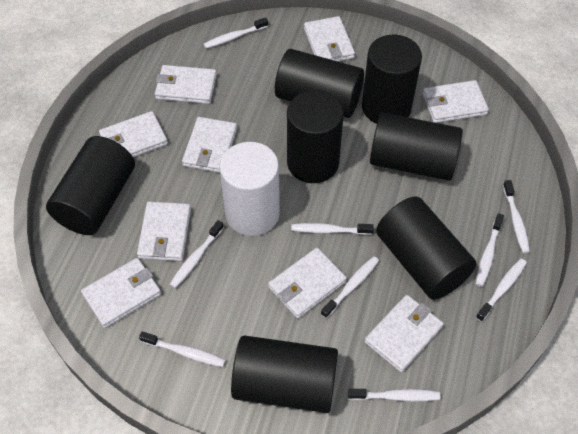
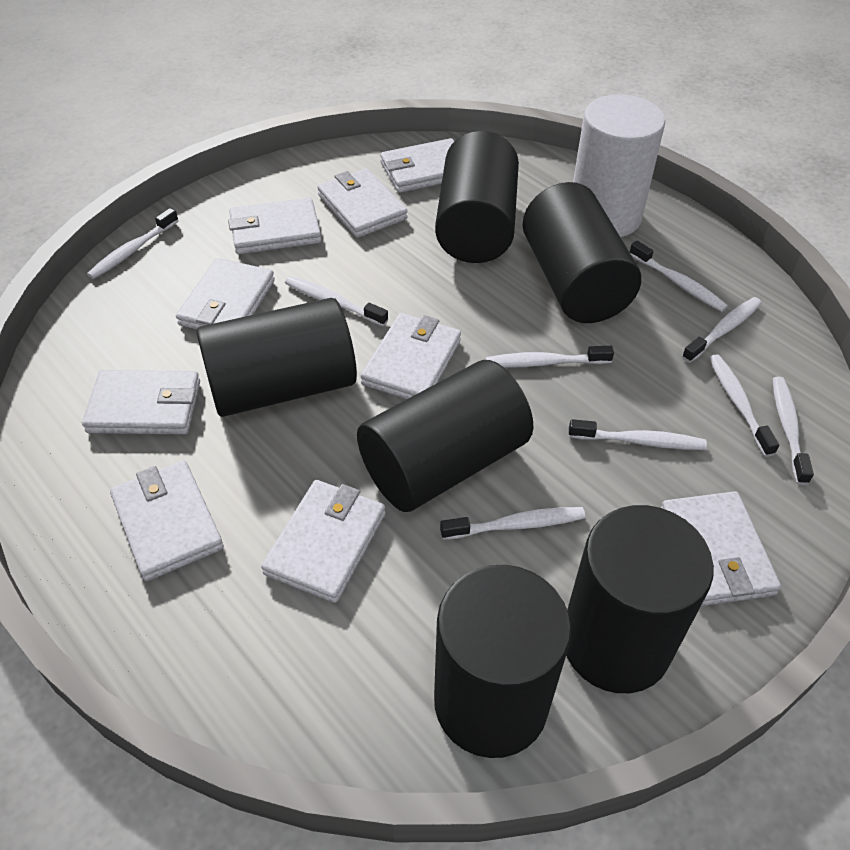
black cylinder: [46,136,135,235] [231,335,338,413] [275,49,364,118] [287,90,344,183] [362,35,422,124] [370,113,463,181] [376,197,477,300] = 7 -> [196,298,357,417] [357,360,533,512] [434,565,571,758] [435,131,519,263] [523,182,641,323] [566,505,714,693] = 6

